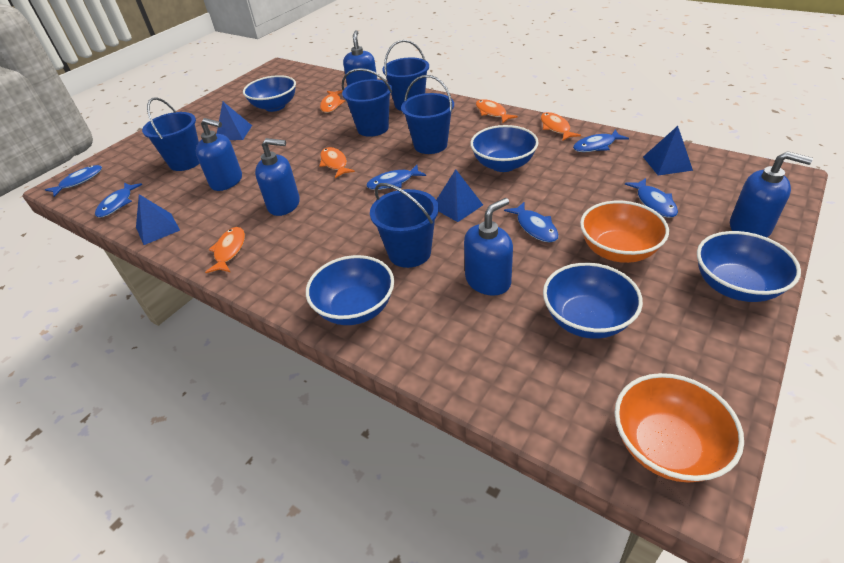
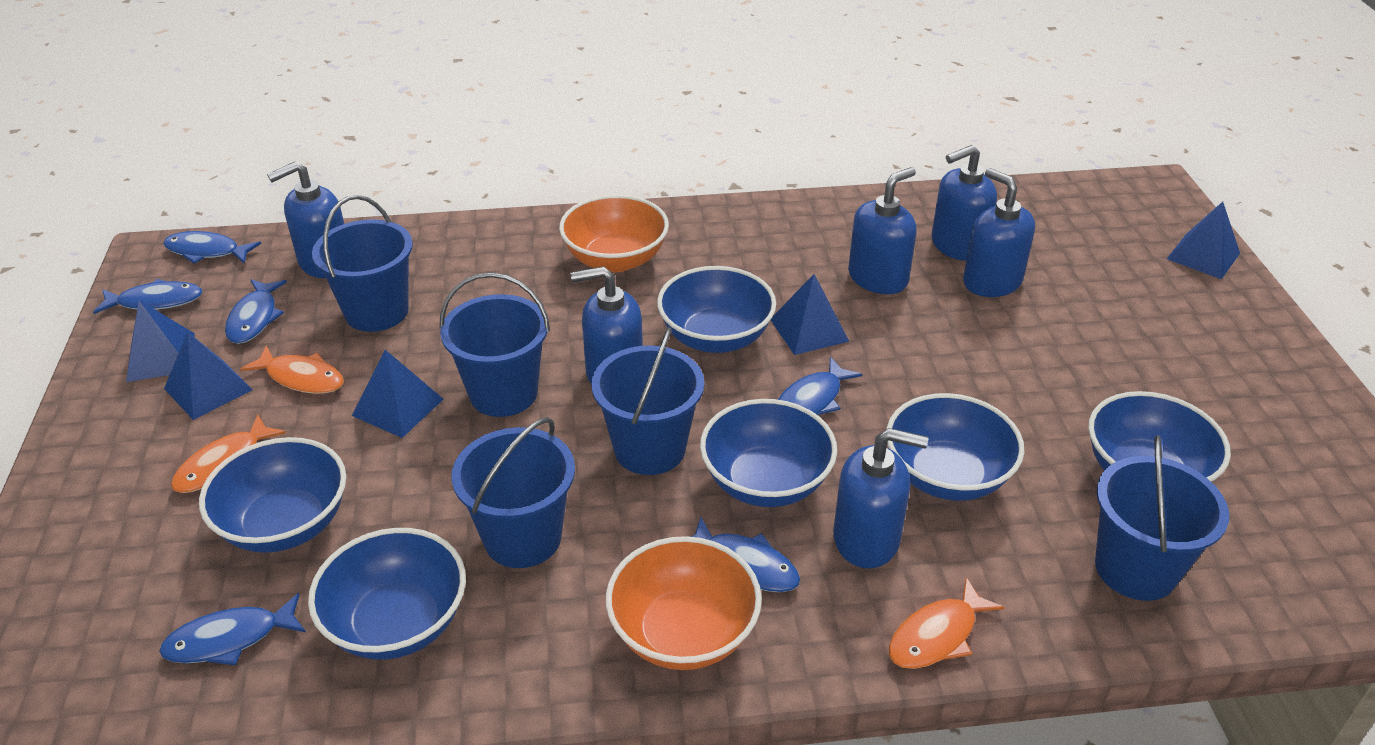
blue bowl: [243,75,296,112] [306,255,394,325] [470,125,539,172] [543,263,643,339] [697,231,801,302] = 5 -> [199,437,346,553] [308,528,466,660] [657,266,776,353] [700,399,837,507] [886,393,1025,501] [1088,391,1231,482] = 6
blue pyramid: [136,194,180,245] [217,102,252,140] [437,169,483,222] [643,126,693,175] = 4 -> [126,300,195,382] [164,332,253,420] [352,350,444,438] [771,274,849,355] [1167,201,1240,279] = 5
blue soap dispenser: [196,118,242,191] [255,138,300,216] [343,30,377,86] [464,198,513,296] [730,151,813,238] = 5 -> [267,162,344,278] [571,266,643,385] [833,428,928,568] [848,167,916,294] [931,145,997,261] [963,168,1035,297] = 6
orange fish: [205,227,245,273] [319,147,355,178] [320,90,345,113] [476,99,518,123] [541,112,581,141] = 5 -> [171,414,286,493] [240,346,344,394] [889,577,1004,669] = 3

